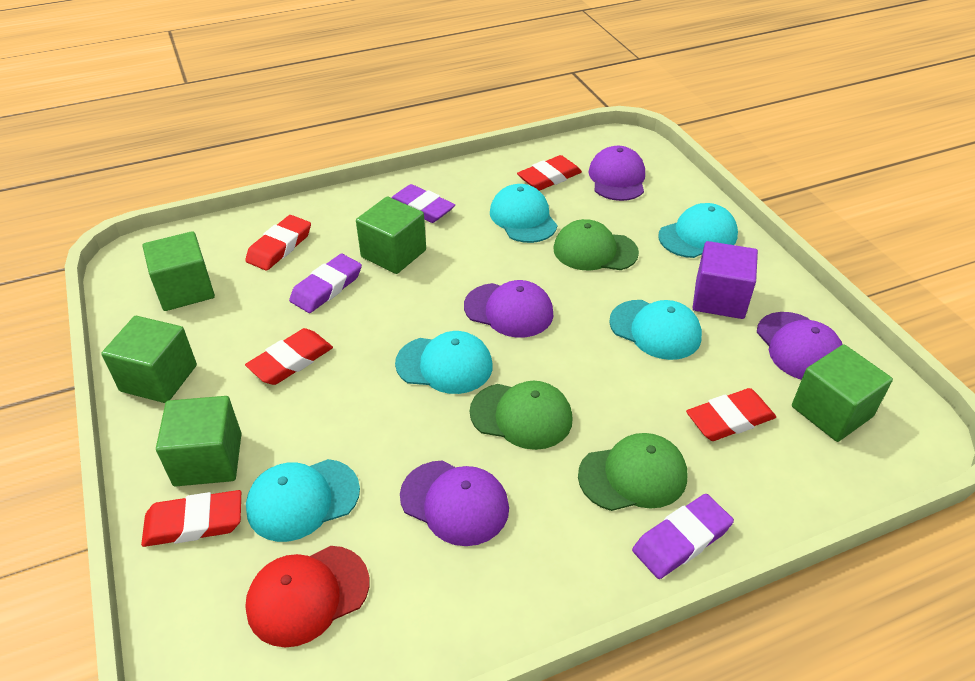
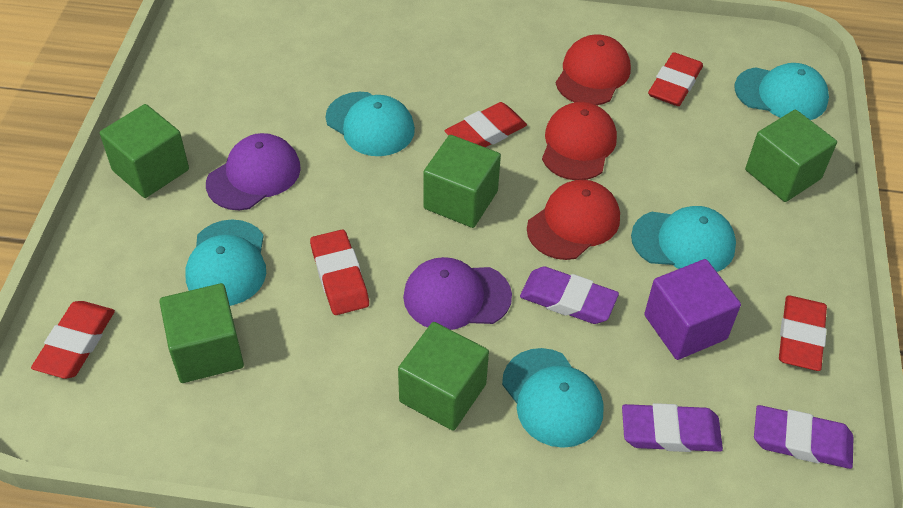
green cap: [470,381,573,450] [554,219,639,270] [578,433,687,511] = 3 -> none = 0
purple cap: [400,460,509,546] [464,280,554,338] [589,146,645,201] [757,312,843,380] = 4 -> [206,133,301,210] [403,257,512,330] = 2
red cap: [245,546,369,647] = 1 -> [527,180,620,260] [542,102,617,180] [556,34,631,105] = 3

